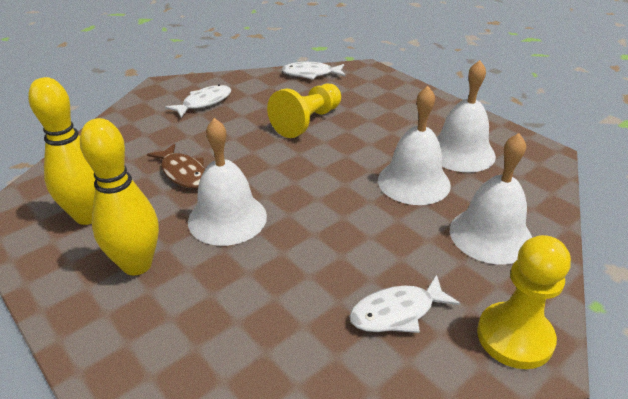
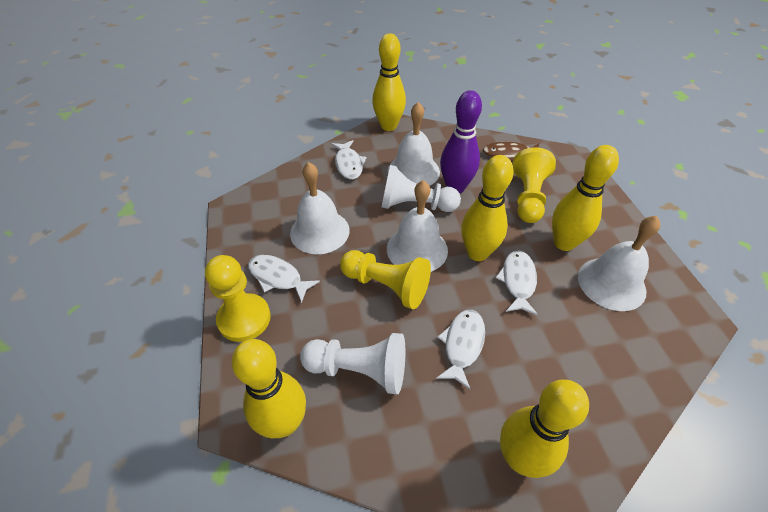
purple bowling pin: none = 0 -> [440,90,482,193] = 1
white fish: [165,85,231,117] [282,62,345,80] [349,275,461,333] = 3 -> [248,255,320,303] [331,140,367,179] [436,310,485,390] [495,250,538,316] = 4
white pawn: none = 0 -> [300,333,405,394] [382,165,461,212] = 2
yellow bowling pin: [28,77,95,225] [80,118,159,275] = 2 -> [232,339,306,438] [372,33,406,131] [461,155,514,261] [500,379,589,478] [552,145,619,251] = 5
yellow pawn: [267,84,341,138] [477,235,571,369] = 2 -> [205,255,271,342] [340,250,431,309] [513,147,556,223] = 3

